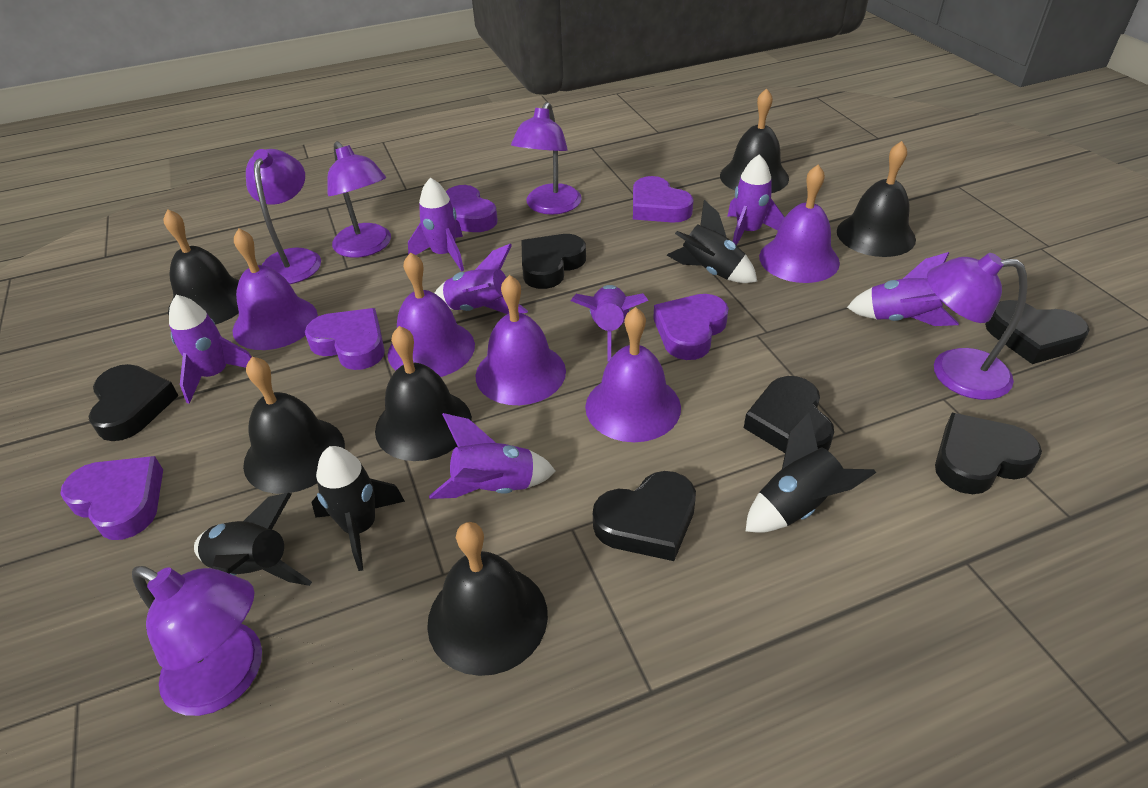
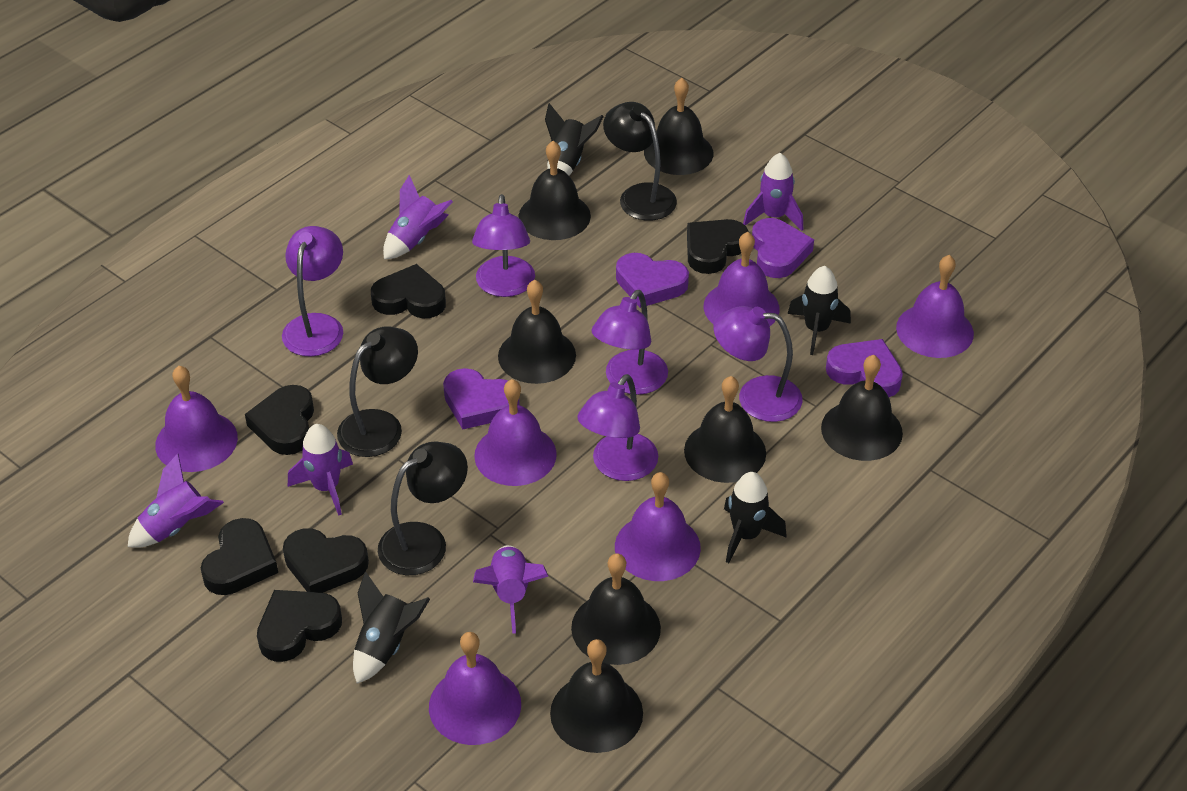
black bell: [163,209,239,325] [243,357,345,494] [375,326,472,461] [427,522,548,676] [720,88,789,193] [837,141,916,257] = 6 -> [498,280,576,384] [519,141,591,240] [550,639,643,753] [571,554,661,665] [644,78,713,175] [684,376,766,483] [821,355,903,461] = 7
black lamp: none = 0 -> [337,327,418,457] [378,441,468,575] [603,102,677,221] = 3
purple bell: [233,228,318,350] [388,252,475,377] [475,275,566,405] [585,307,681,442] [759,164,840,283] = 5 -> [155,366,238,472] [429,632,521,745] [474,379,557,486] [615,472,701,581] [703,232,779,326] [896,255,974,358] = 6
purple heart: [60,456,163,540] [305,308,385,370] [446,185,498,232] [633,176,694,223] [653,294,729,360] = 5 -> [443,368,519,429] [616,253,689,308] [752,218,814,278] [826,339,903,397] = 4
purple rocket: [169,295,251,404] [408,178,464,272] [429,413,556,499] [435,244,528,314] [571,285,648,361] [728,154,784,245] [847,252,959,326] = 7 -> [128,454,224,548] [288,424,353,516] [383,175,453,259] [473,545,548,634] [743,153,803,231] = 5

